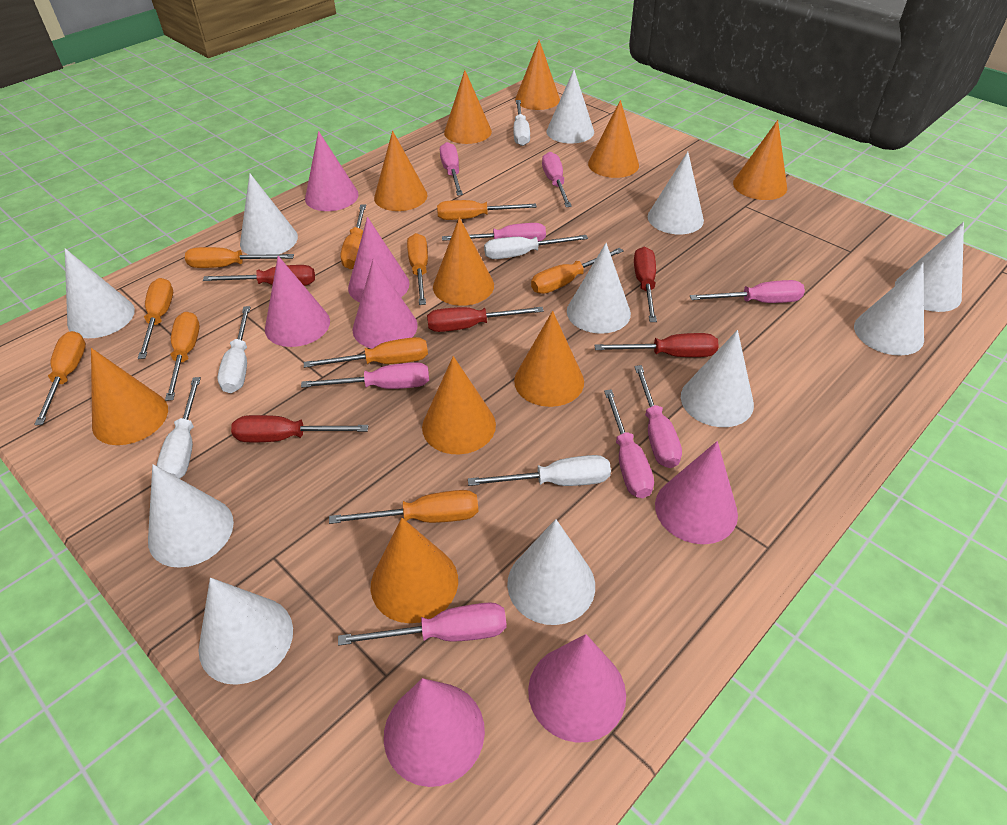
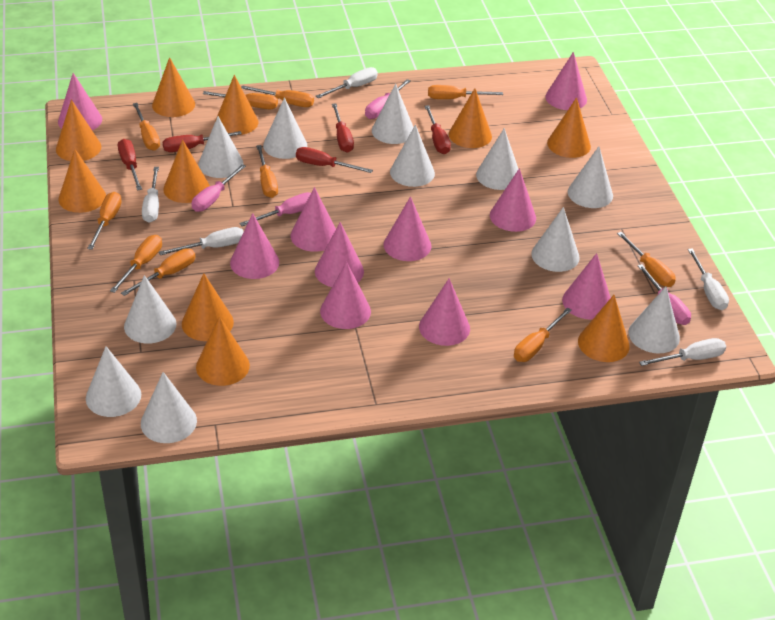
pink cone: [265,256,330,347] [305,131,359,211] [348,217,410,302] [352,258,418,349] [384,678,485,787] [528,634,626,743] [655,441,738,544] = 7 -> [58,73,102,131] [230,213,279,279] [291,187,336,252] [315,222,364,287] [320,262,371,329] [383,196,431,261] [419,278,470,346] [490,168,536,232] [545,52,587,110] [562,253,611,320] = 10
pink screwdriver: [301,362,429,389] [338,602,506,646] [440,142,463,196] [442,223,546,241] [542,152,572,207] [604,389,654,498] [634,365,682,468] [690,280,805,303] = 8 -> [192,164,246,212] [239,192,311,226] [365,79,411,119] [638,264,691,325] = 4

